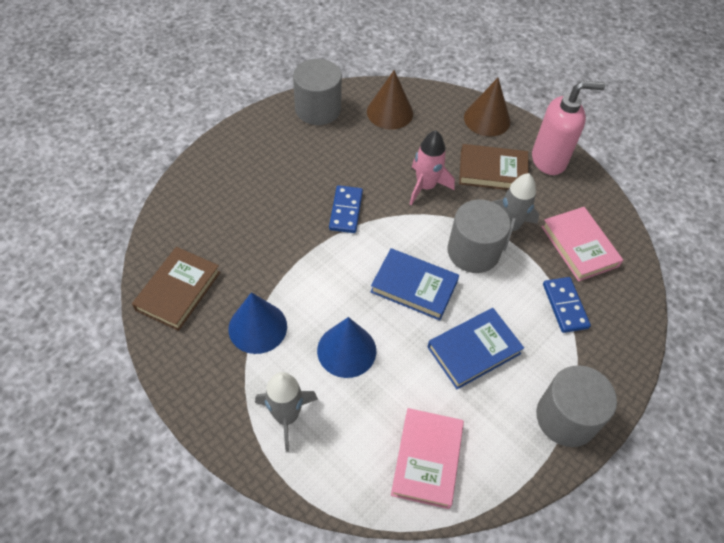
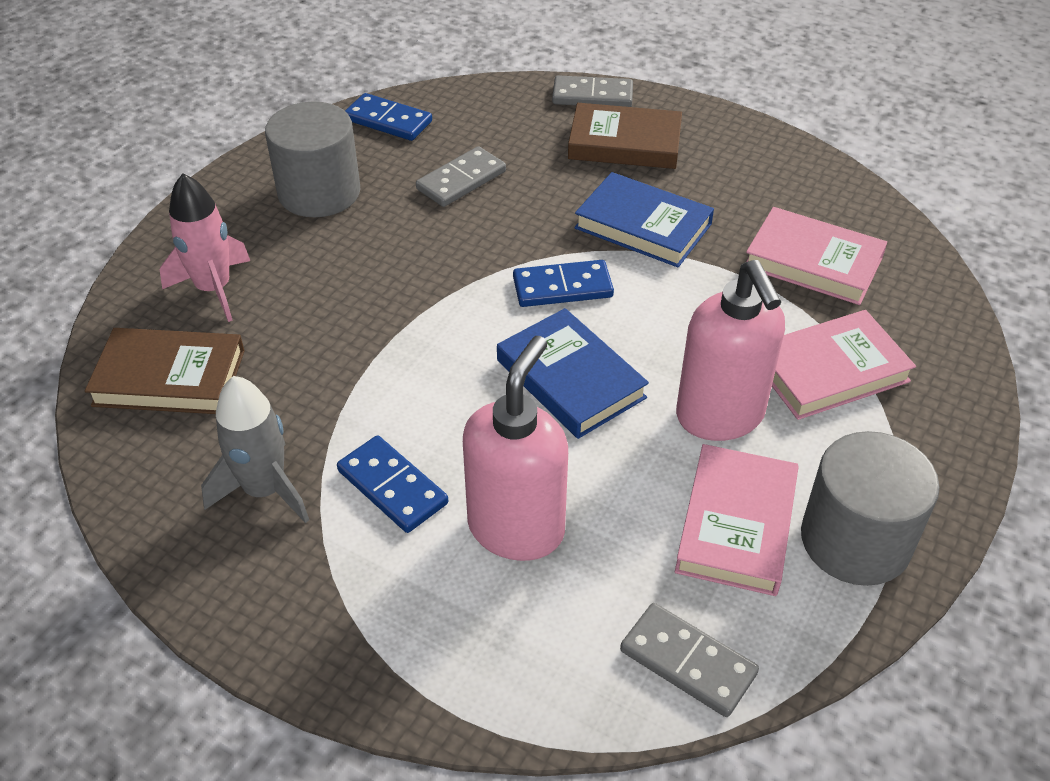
blue cone: [228,292,287,354] [317,317,377,378] = 2 -> none = 0
blue domino: [329,185,363,233] [543,277,591,333] = 2 -> [337,435,448,533] [345,93,432,141] [513,260,614,307] = 3
brown cone: [367,70,413,130] [464,78,510,136] = 2 -> none = 0
grey cylinder: [293,59,342,125] [447,199,511,273] [536,365,617,447] = 3 -> [265,102,360,217] [801,431,940,586] = 2
grey domino: none = 0 -> [416,146,506,207] [552,75,633,107] [620,603,759,717] = 3
grey rocket: [255,372,318,452] [492,173,539,251] = 2 -> [201,376,309,523] = 1
pink book: [391,408,464,509] [541,207,623,281] = 2 -> [675,444,798,596] [746,207,887,305] [772,310,916,420] = 3
pink soap dispenser: [532,81,605,175] = 1 -> [463,336,568,561] [676,260,785,441] = 2

